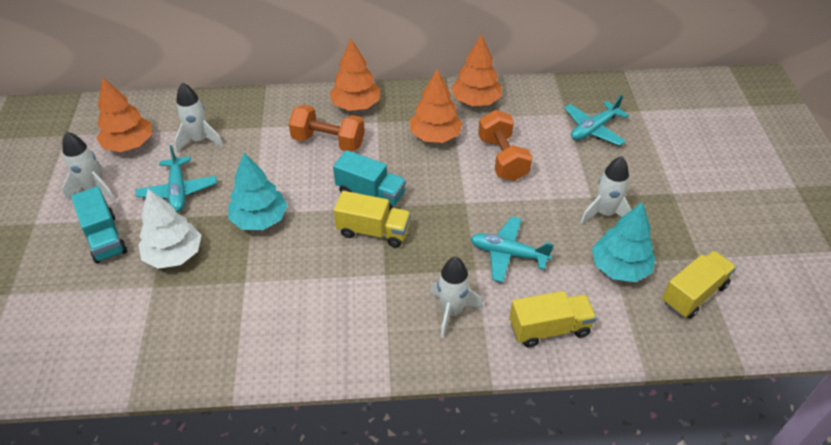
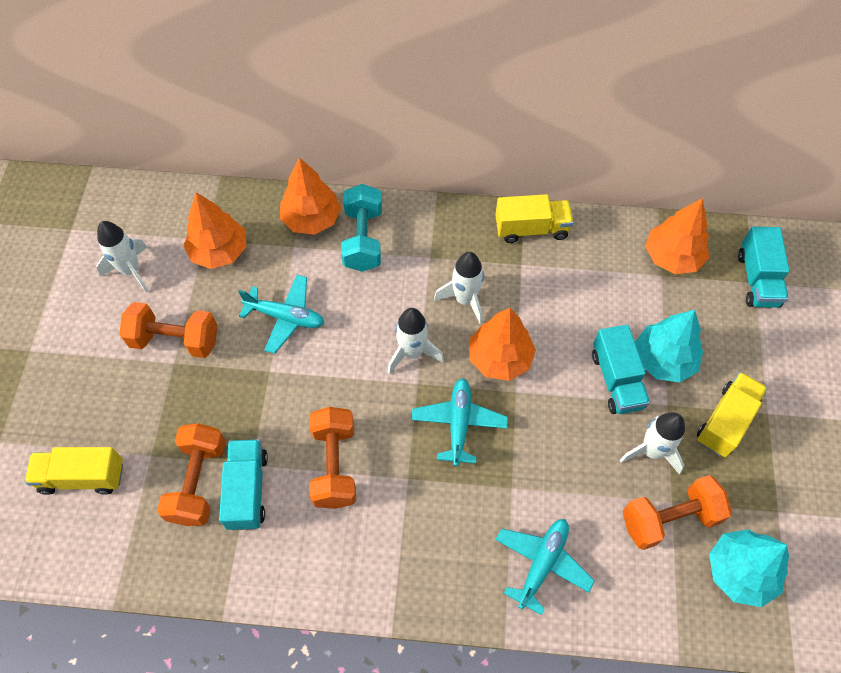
orange dumbbell: [289,105,365,152] [478,110,532,181] = 2 -> [119,302,218,358] [157,423,226,526] [309,407,356,509] [623,475,732,550] = 4
turquoise dumbbell: none = 0 -> [341,184,382,272] = 1
turquoise truck: [71,186,127,264] [333,150,406,211] = 2 -> [219,439,268,530] [592,325,650,414] [738,227,790,308] = 3
white tree: [138,189,201,269] = 1 -> none = 0

